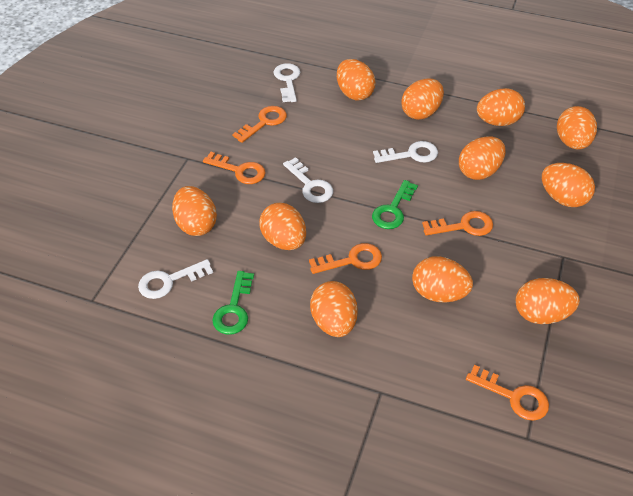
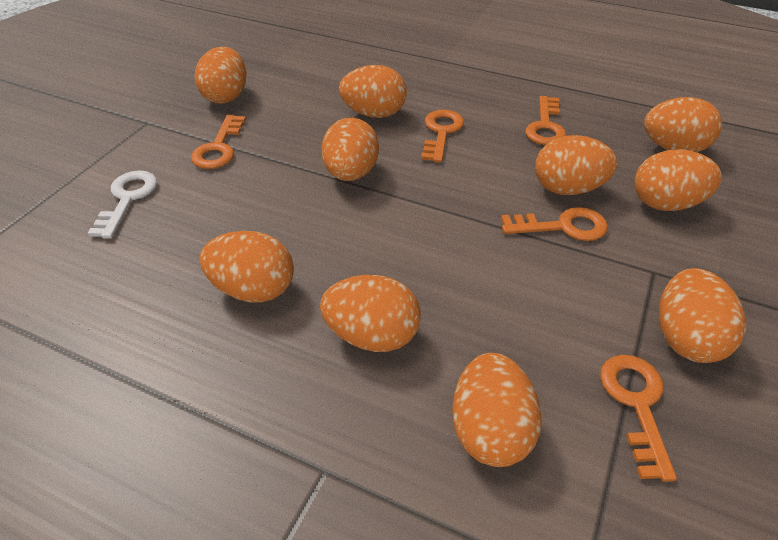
green key: [212,271,254,335] [372,180,418,229] = 2 -> none = 0
orange egg: [172,186,217,236] [259,203,306,250] [310,281,358,337] [337,59,375,100] [401,79,444,120] [412,256,473,302] [459,136,506,180] [477,88,525,126] [516,278,580,324] [542,163,595,207] [557,106,597,150] = 11 -> [195,47,246,104] [200,231,294,303] [320,275,421,352] [321,118,379,181] [339,65,407,118] [452,353,542,467] [535,135,618,195] [634,149,722,211] [644,97,722,152] [659,268,746,363] = 10
white key: [138,259,213,299] [274,63,300,102] [283,157,333,203] [373,141,438,163] = 4 -> [88,170,157,239] = 1

